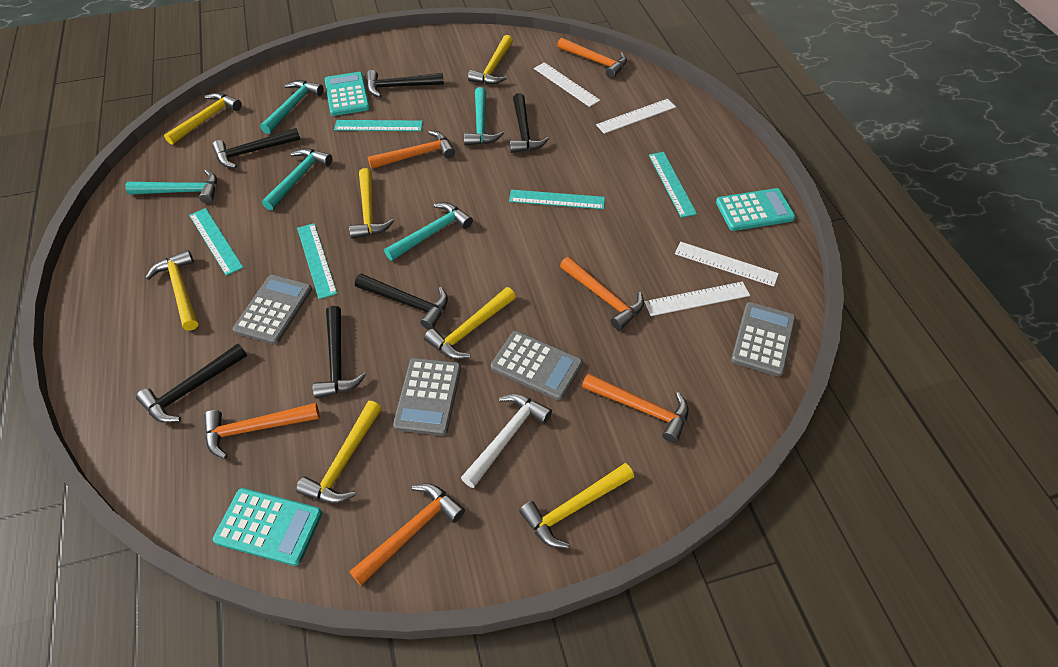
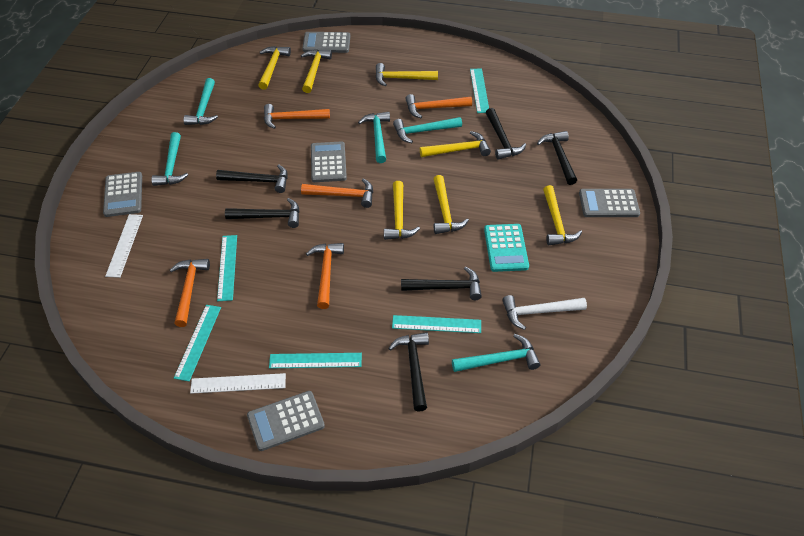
grey calculator: [233,275,312,345] [393,358,461,436] [491,331,583,400] [731,302,796,377] = 4 -> [103,172,142,217] [247,391,325,451] [302,32,350,53] [311,141,347,182] [579,189,640,217] = 5
orange hammer: [204,403,320,459] [349,483,465,585] [368,130,455,169] [557,38,627,78] [560,257,644,330] [582,373,689,443] = 6 -> [170,259,210,327] [264,104,330,129] [301,178,373,208] [306,243,344,309] [405,94,472,118] = 5
turquoise calculator: [213,488,322,566] [325,72,370,116] [716,188,796,231] = 3 -> [484,224,529,272] = 1
white ruler: [534,62,600,107] [596,99,676,134] [645,282,750,316] [675,242,779,287] = 4 -> [105,214,143,278] [190,373,286,394] = 2

